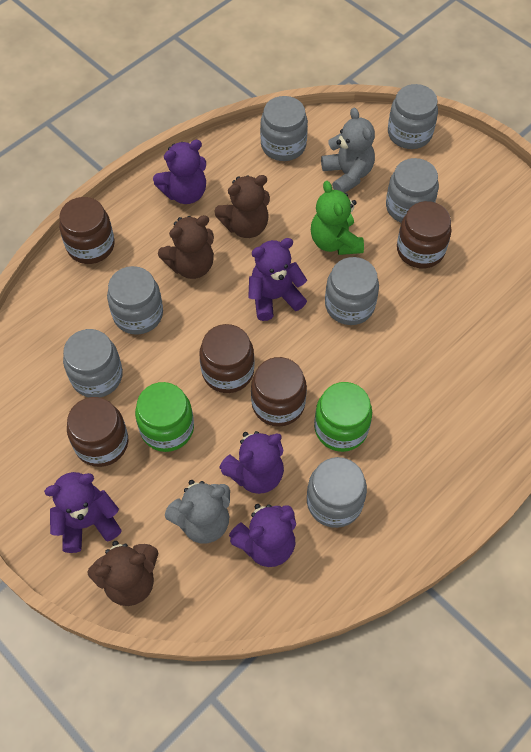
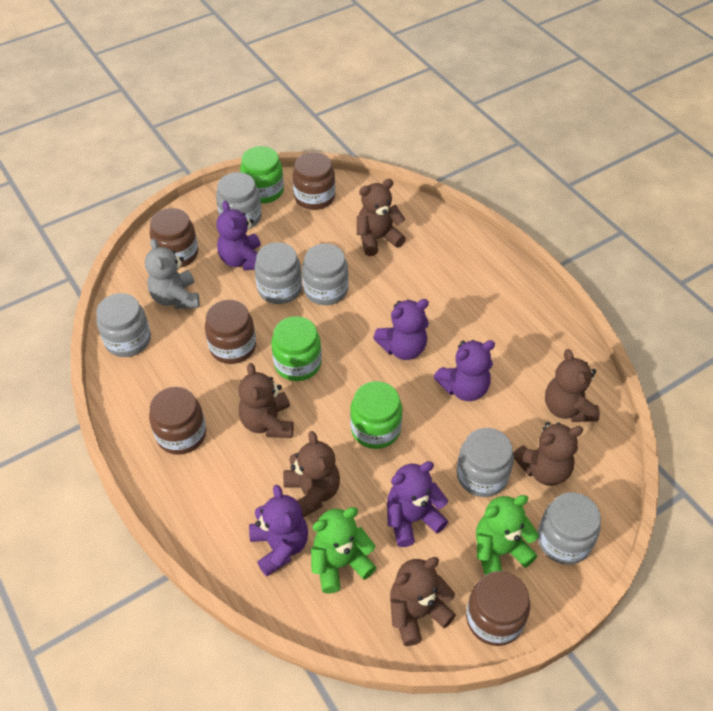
brown teddy bear: [87,541,158,606] [158,215,214,279] [214,175,270,238] = 3 -> [238,363,294,438] [283,431,340,518] [357,179,406,256] [390,557,456,646] [513,422,583,486] [545,349,600,422] = 6
green jar: [135,382,194,452] [314,382,372,452] = 2 -> [240,146,284,204] [271,316,322,381] [350,381,402,449] = 3
green teddy bear: [311,181,364,255] = 1 -> [311,507,377,594] [476,495,539,575] = 2
grey jar: [63,329,123,397] [107,266,163,335] [260,96,308,161] [307,457,367,528] [325,257,379,325] [386,158,439,223] [388,84,438,149] = 7 -> [96,293,151,357] [216,172,261,228] [255,242,302,304] [302,243,349,305] [456,428,514,497] [538,492,601,565] = 6
grey teddy bear: [165,480,230,543] [321,108,375,193] = 2 -> [145,238,200,309] = 1

